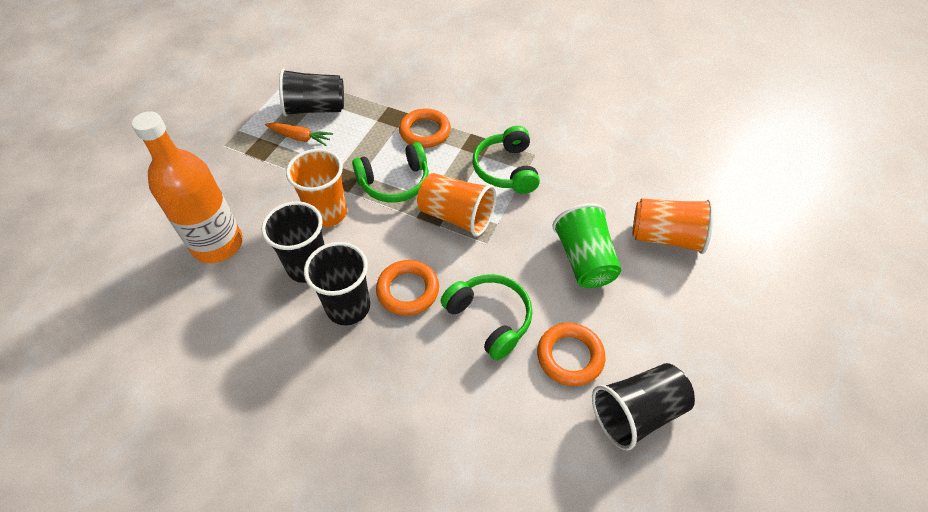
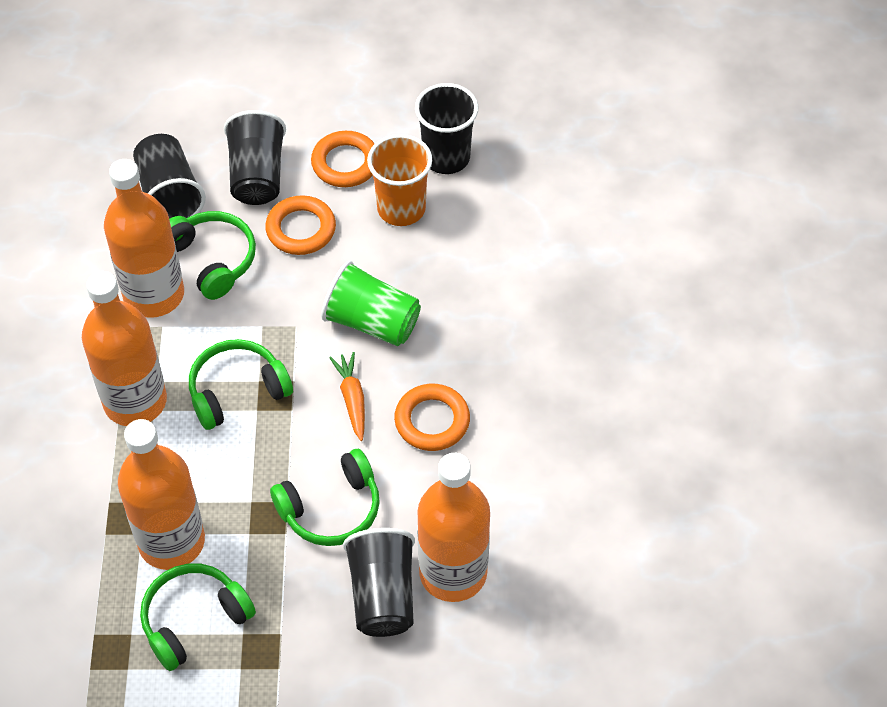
green headphones: [352,142,429,203] [441,274,532,360] [473,126,540,194] = 3 -> [140,563,256,671] [169,211,256,300] [189,339,293,430] [270,449,380,546] = 4
orange bottle: [132,111,243,263] = 1 -> [82,271,167,426] [104,159,184,318] [118,419,205,570] [418,453,490,602] = 4
orange cup: [286,149,347,227] [417,173,497,237] [633,198,714,254] = 3 -> [367,134,432,226] = 1

